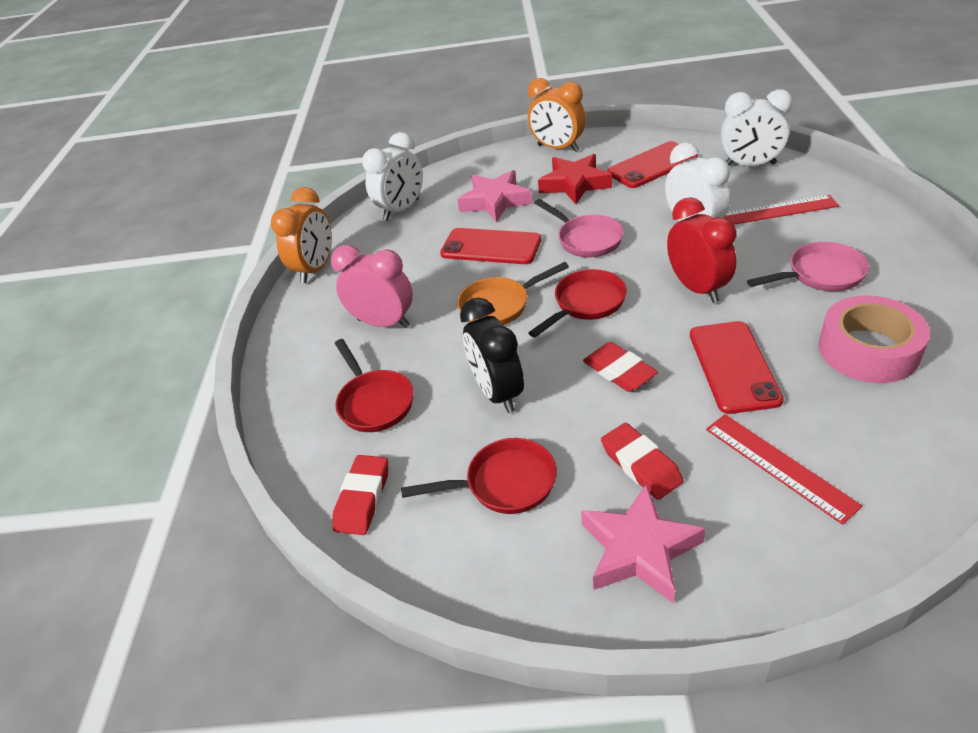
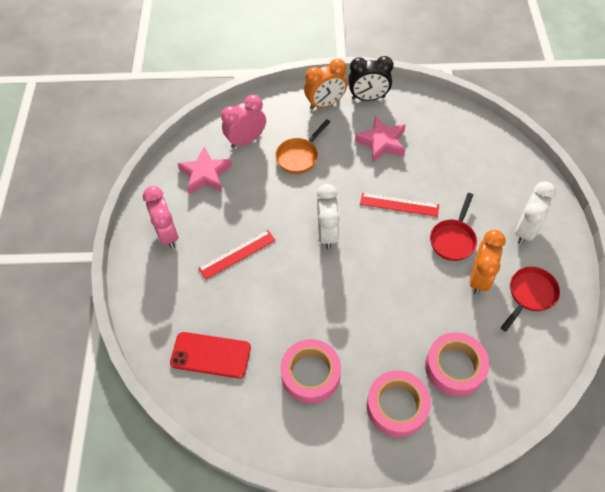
pink clock: [331,245,413,328] = 1 -> [143,186,178,249] [221,95,266,148] = 2
pink pan: [535,199,624,258] [747,242,869,291] = 2 -> none = 0
pink tape: [819,295,930,383] = 1 -> [281,339,341,404] [367,370,431,438] [425,332,490,397] = 3
red clock: [667,197,737,303] = 1 -> none = 0
red eraser: [332,455,388,535] [583,342,658,392] [601,423,684,500] = 3 -> none = 0
red pan: [335,339,413,432] [401,438,557,514] [528,269,627,338] = 3 -> [430,193,477,261] [500,267,560,332] = 2
red phone: [440,228,541,264] [607,141,698,188] [690,321,784,414] = 3 -> [170,332,251,379] = 1
red star: [538,154,612,204] = 1 -> none = 0
white clock: [362,132,423,220] [665,143,730,221] [721,89,793,166] = 3 -> [317,184,340,249] [515,181,556,244] = 2

